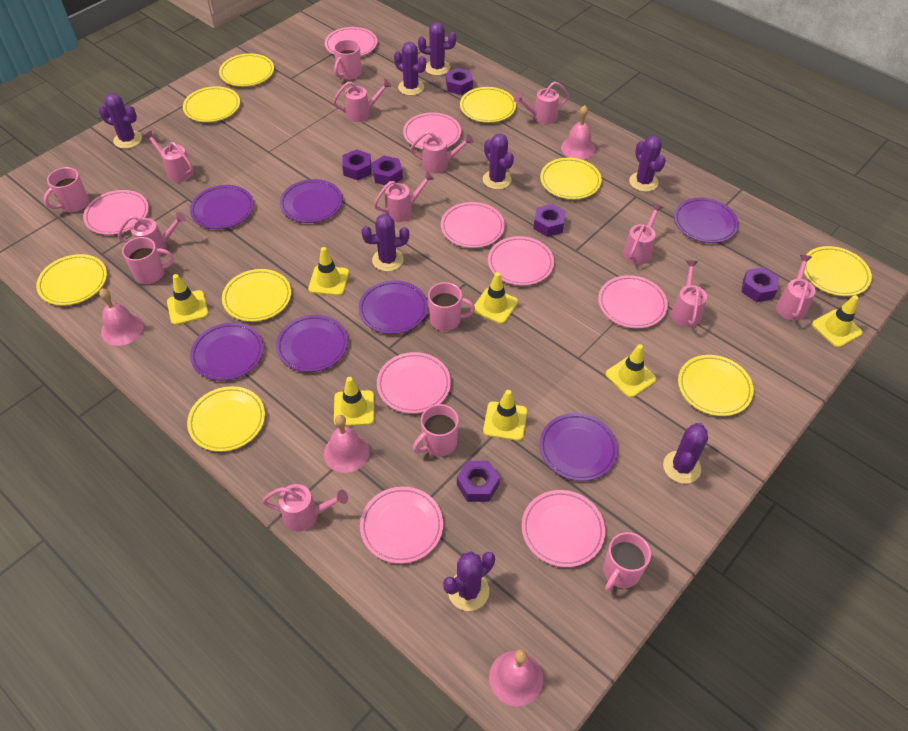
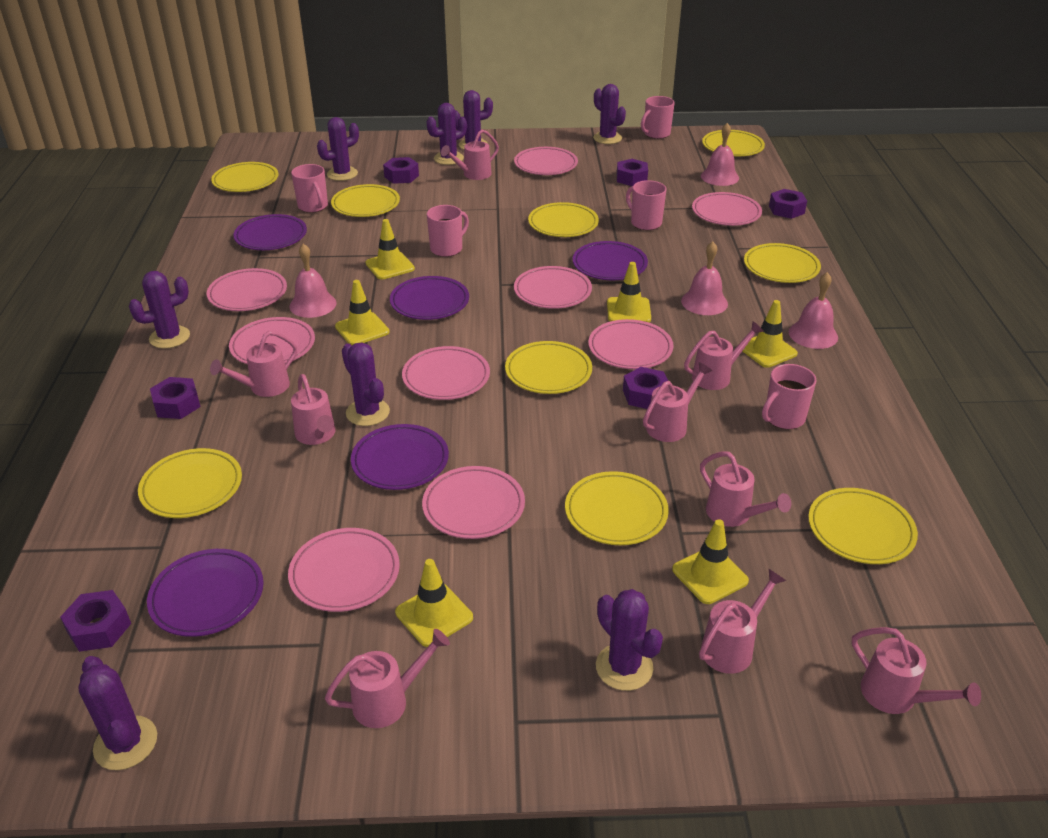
pink mug: [44,167,89,213] [122,237,174,285] [334,39,361,80] [413,404,459,457] [428,282,475,331] [603,532,651,592] = 6 -> [291,164,328,213] [427,205,469,257] [626,180,667,230] [641,96,675,139] [762,364,817,429] = 5
pink watering can: [118,212,186,256] [143,130,193,182] [262,484,348,532] [333,79,391,122] [374,171,434,222] [410,131,474,173] [514,81,569,124] [623,203,663,265] [671,260,707,327] [776,255,816,321] = 10 -> [210,331,297,397] [291,374,335,445] [325,629,450,728] [441,129,499,180] [643,362,712,442] [684,321,764,390] [699,569,786,674] [700,451,791,527] [852,627,981,714] = 9
purple plate: [190,185,254,229] [190,322,264,381] [276,315,348,372] [280,179,343,223] [359,280,428,334] [539,413,618,481] [674,198,739,243] = 7 -> [147,549,264,637] [233,214,307,250] [351,424,449,490] [390,276,469,320] [573,241,648,280] = 5
yellow traffic cone: [167,274,208,325] [308,247,349,296] [334,377,374,426] [474,272,518,324] [483,390,527,441] [606,344,657,398] [812,295,863,347] = 7 -> [335,280,390,346] [366,219,415,280] [395,559,473,647] [607,262,651,322] [672,519,749,604] [742,300,798,368] = 6

